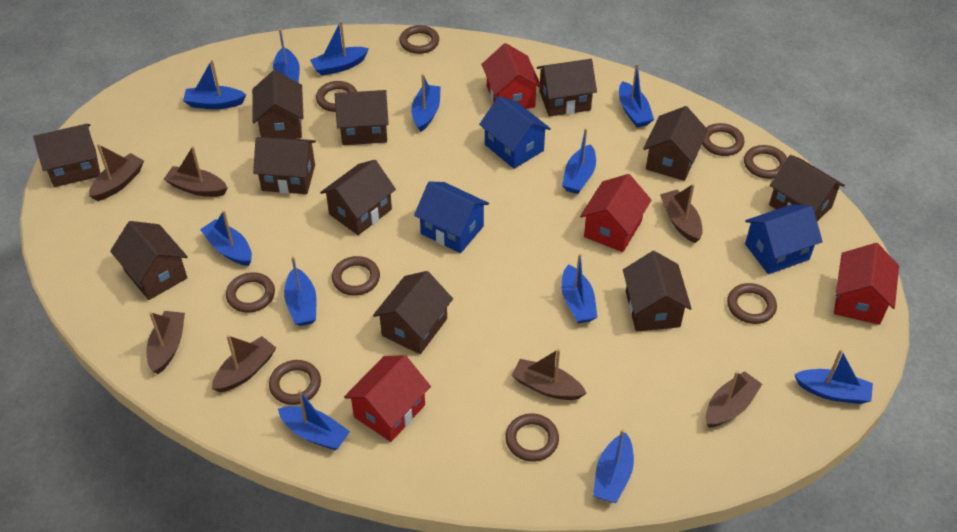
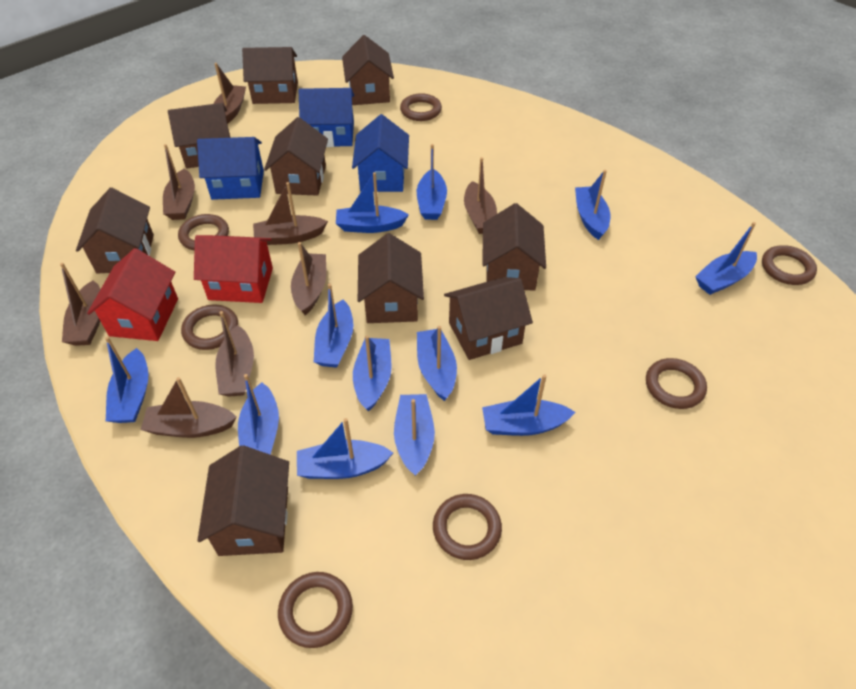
brown boat: [89,144,144,201] [146,311,185,374] [164,146,228,197] [212,335,276,392] [512,349,587,400] [660,184,703,243] [706,371,762,428] = 7 -> [60,263,100,346] [141,377,237,438] [163,144,195,220] [214,63,246,124] [215,311,254,397] [253,182,328,245] [291,242,326,315] [464,157,497,234] = 8
brown house: [33,124,100,187] [110,221,188,300] [252,70,304,139] [253,137,316,194] [320,160,396,235] [335,90,389,145] [373,271,453,354] [537,59,597,117] [623,251,692,331] [643,106,708,181] [769,155,845,221] = 11 -> [76,188,154,274] [168,103,231,168] [197,445,289,556] [242,47,298,104] [264,117,328,196] [342,35,394,105] [358,233,424,323] [444,277,533,360] [482,203,546,291] = 9
brown ring: [226,272,275,313] [269,360,321,405] [316,81,357,112] [332,256,380,296] [399,25,439,54] [505,413,559,462] [702,123,744,156] [727,283,777,324] [744,145,787,179] = 9 -> [178,214,229,251] [181,305,238,350] [278,572,353,648] [400,93,442,121] [433,494,502,560] [646,358,707,409] [762,245,817,285] = 7
red house: [344,355,431,442] [481,43,542,109] [580,174,651,252] [834,243,899,325] = 4 -> [87,248,178,341] [194,235,273,303] = 2

